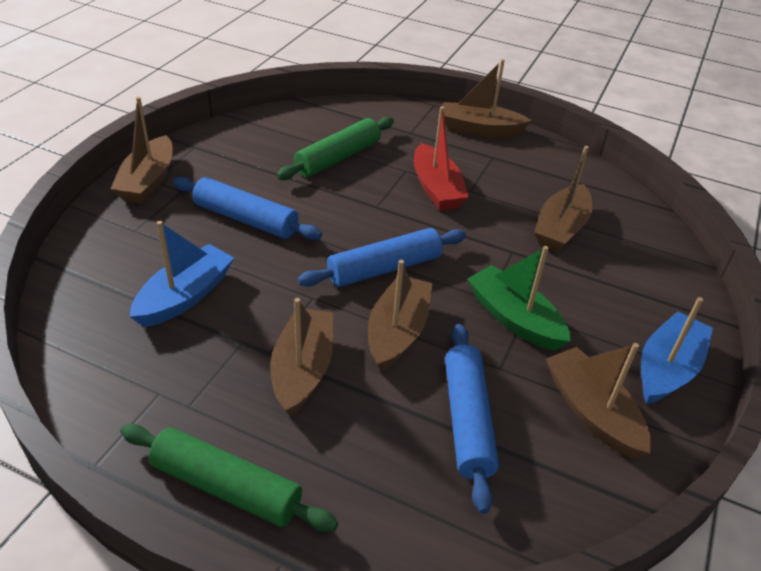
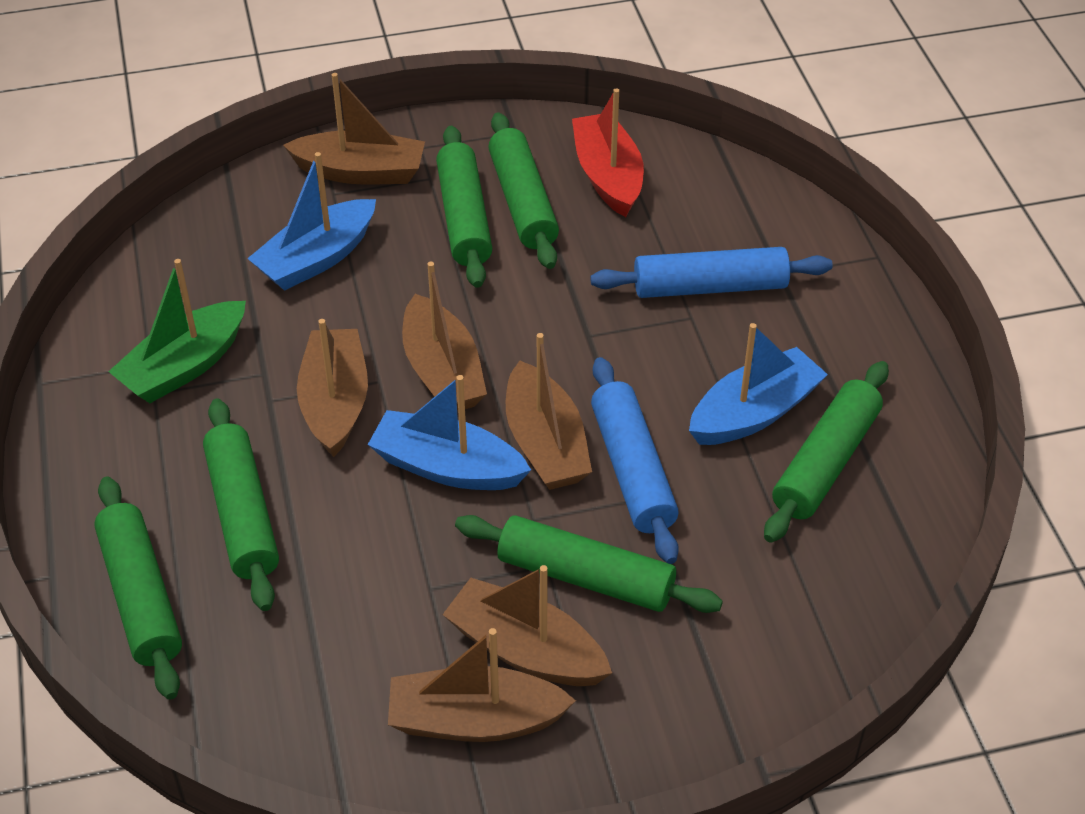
blue boat: [130,221,234,327] [641,297,713,404] = 2 -> [247,152,376,291] [368,375,531,490] [689,323,828,445] = 3
blue rolling pin: [173,177,322,240] [298,228,466,287] [445,324,499,514] = 3 -> [590,247,833,298] [591,357,679,564] = 2
green rolling pin: [120,424,338,532] [277,117,394,180] = 2 -> [94,476,182,700] [203,399,279,611] [436,126,492,288] [455,515,723,613] [488,112,559,269] [764,361,889,543] = 6

